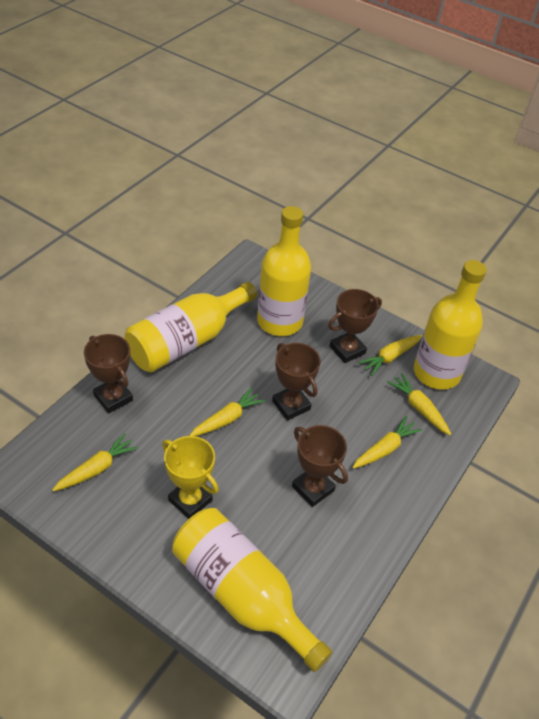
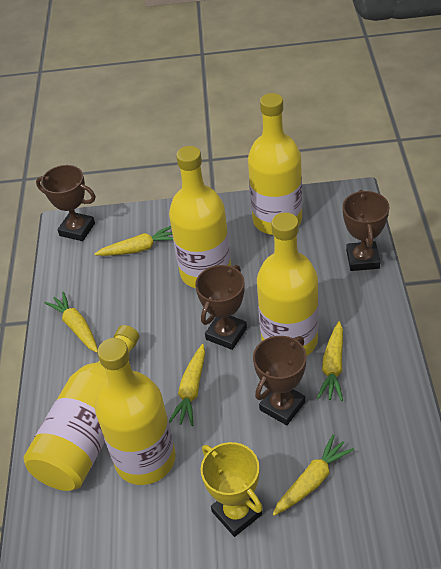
yellow bottle: [124,282,257,372] [172,508,332,672] [257,206,311,336] [414,260,487,390] = 4 -> [23,325,139,491] [95,338,176,485] [169,146,231,288] [248,93,302,235] [257,212,319,356] = 5

